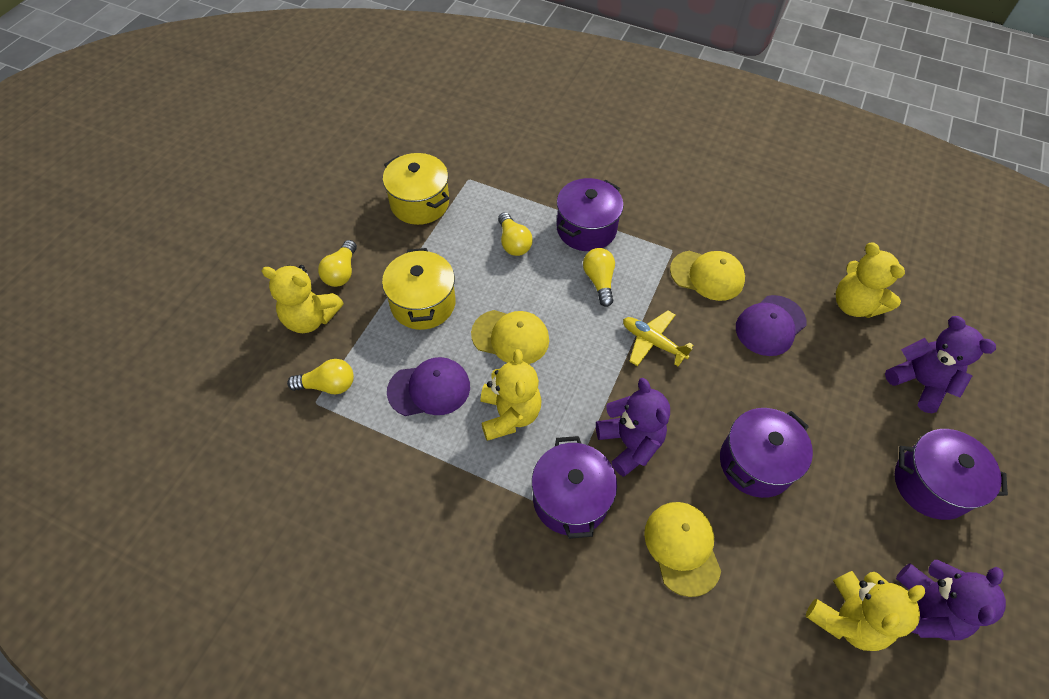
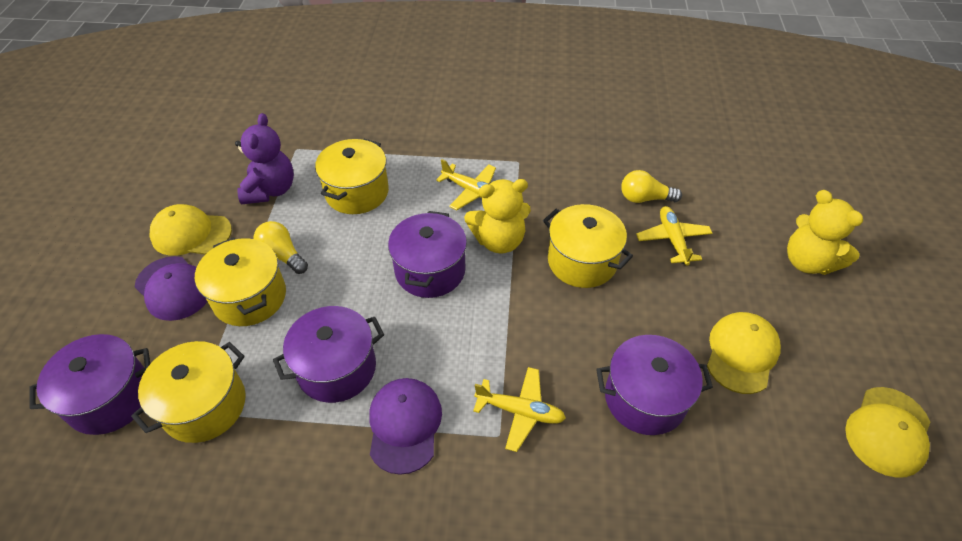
purple teddy bear: [596,378,670,477] [885,316,996,413] [896,560,1006,640] = 3 -> [235,113,294,204] = 1
yellow light bulb: [287,359,354,395] [318,240,357,287] [498,212,533,256] [583,248,615,307] = 4 -> [253,221,308,274] [621,170,682,203] = 2
yellow plane: [623,310,693,366] = 1 -> [436,159,496,210] [473,367,566,452] [636,206,712,266] = 3
yellow pot: [382,248,455,330] [383,153,449,225] = 2 -> [131,341,246,443] [195,238,286,326] [315,139,389,214] [543,204,633,288] = 4
yellow teddy bear: [262,265,343,333] [481,349,542,441] [805,571,925,651] [836,242,905,318] = 4 -> [464,179,531,254] [787,190,863,275] = 2

